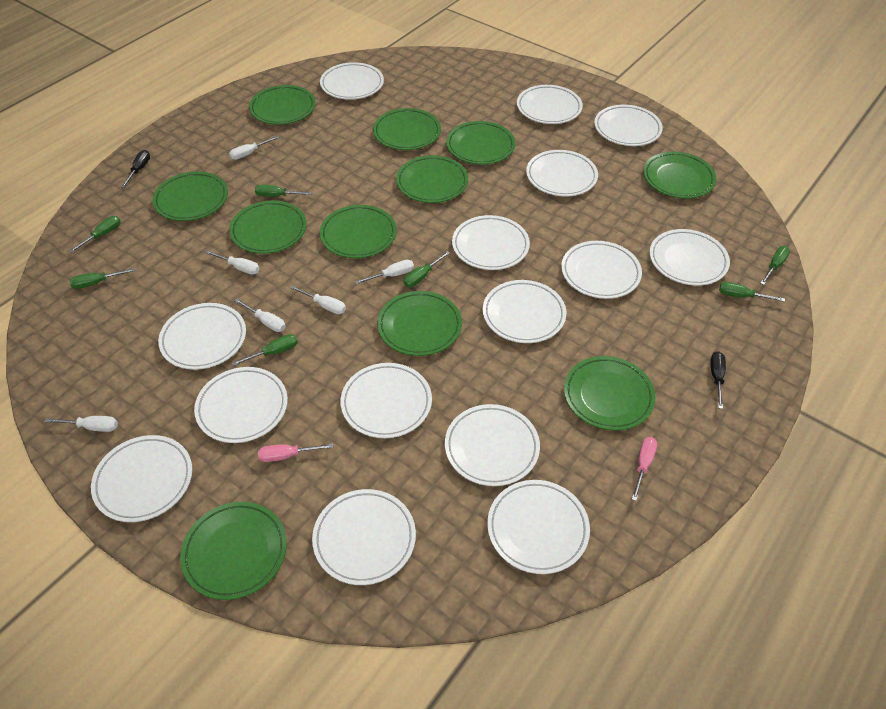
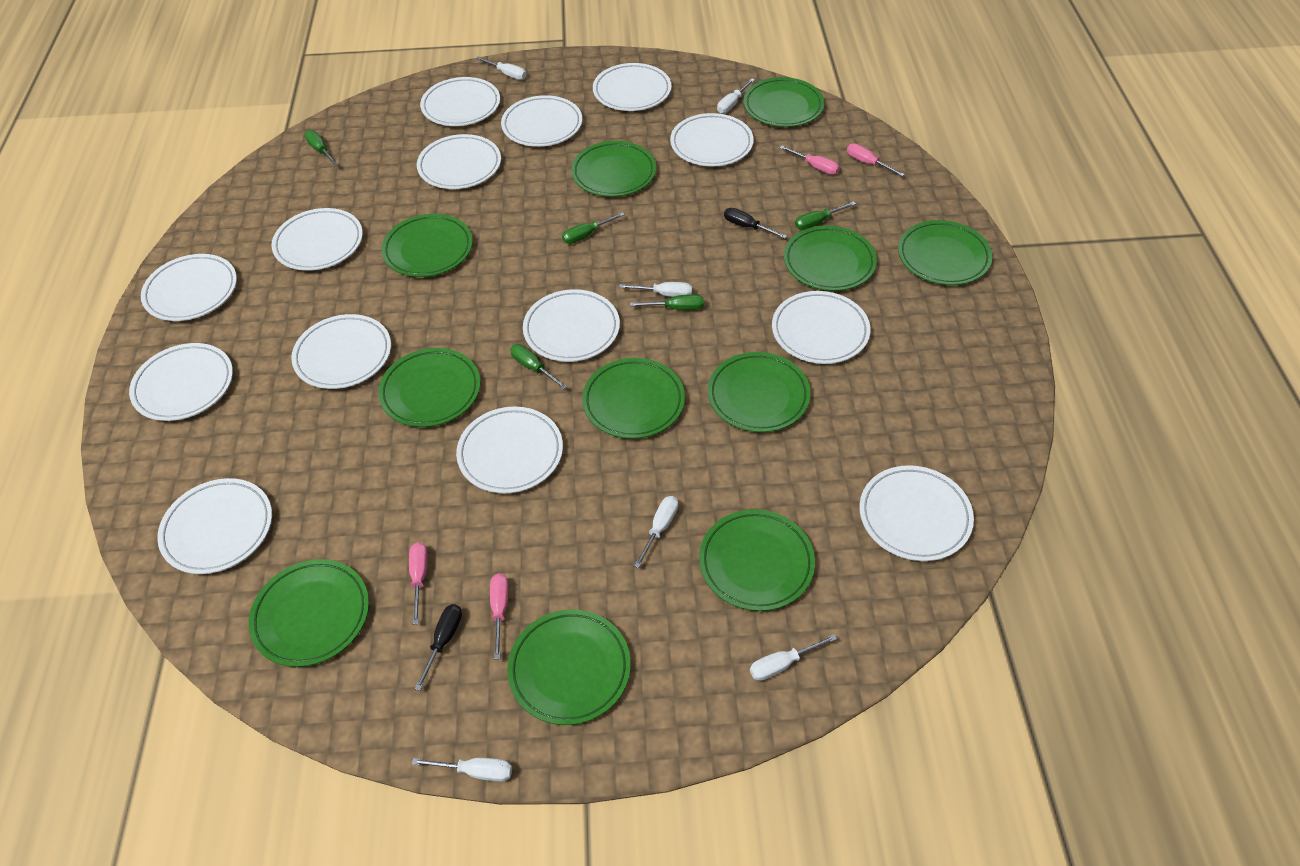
green screwdriver: [69,216,121,253] [70,268,136,289] [232,334,298,366] [255,185,312,197] [403,251,450,287] [719,282,785,302] [760,246,790,285] = 7 -> [305,130,339,166] [510,344,567,389] [562,212,625,244] [630,294,704,310] [795,201,856,230] = 5
pink screwdriver: [258,443,333,462] [632,437,657,501] = 2 -> [409,542,428,624] [490,573,508,659] [780,146,840,175] [847,144,905,176] = 4
white plate: [91,435,192,522] [158,303,246,370] [194,367,288,443] [312,489,416,585] [320,62,384,100] [340,363,432,438] [445,404,540,486] [452,215,530,270] [483,280,566,343] [487,480,590,574] [517,85,583,124] [526,150,598,197] [561,241,642,299] [594,105,663,146] [650,229,730,286] = 15 -> [129,343,233,421] [141,254,237,321] [157,478,272,574] [271,208,363,271] [291,314,391,389] [417,134,501,189] [420,77,500,126] [456,406,563,493] [501,95,582,147] [523,289,620,362] [593,63,671,111] [670,113,754,167] [772,291,871,364] [859,465,974,561] = 14

